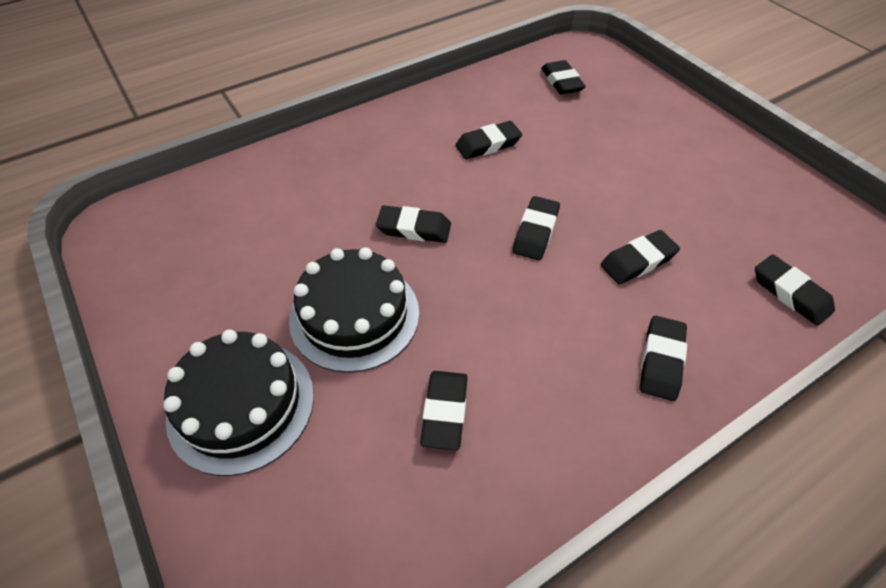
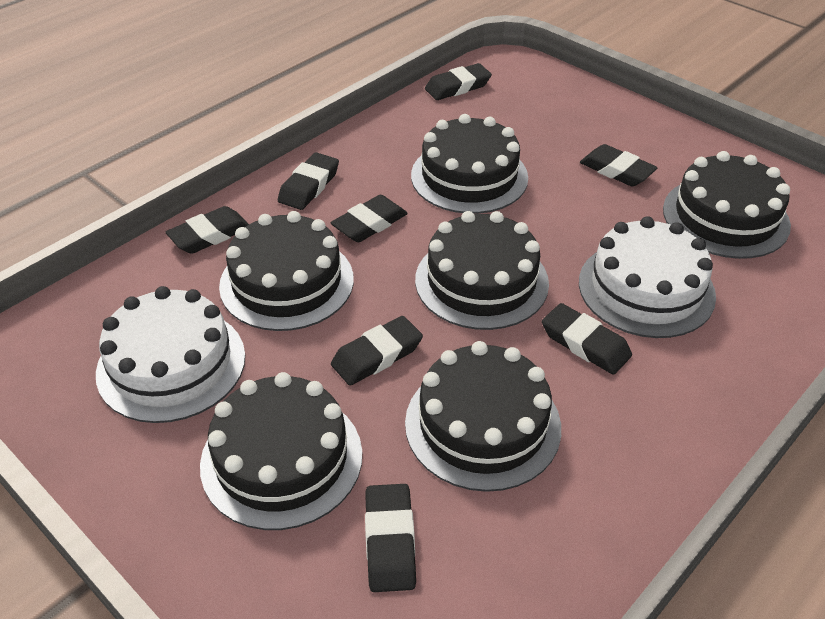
black cake: [163,329,314,476] [289,247,419,373] = 2 -> [200,372,362,530] [219,211,354,331] [405,341,561,492] [411,114,528,214] [415,211,549,330] [663,151,791,259] = 6
white cake: none = 0 -> [96,286,245,423] [579,216,716,338] = 2

